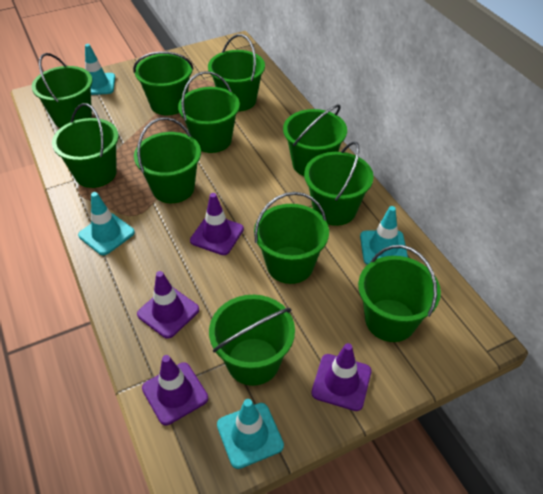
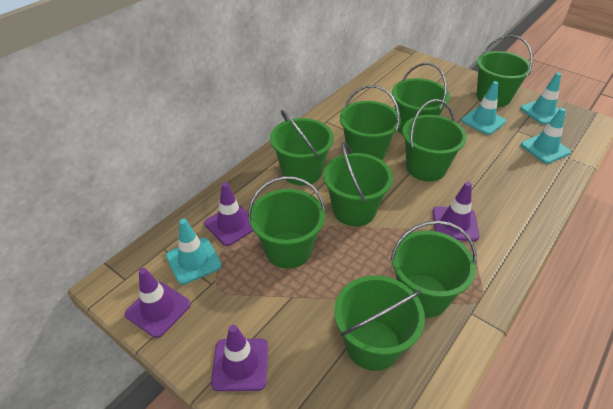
green bucket: [32,53,92,128] [52,103,119,188] [133,51,194,115] [134,117,201,203] [178,71,240,153] [208,34,265,112] [209,295,295,386] [254,192,329,284] [283,104,347,176] [304,141,374,226] [358,245,441,342] = 11 -> [248,176,326,269] [270,110,334,186] [323,142,393,226] [334,275,425,371] [340,85,401,160] [390,220,477,318] [392,63,450,135] [402,99,467,181] [476,35,533,107] = 9

